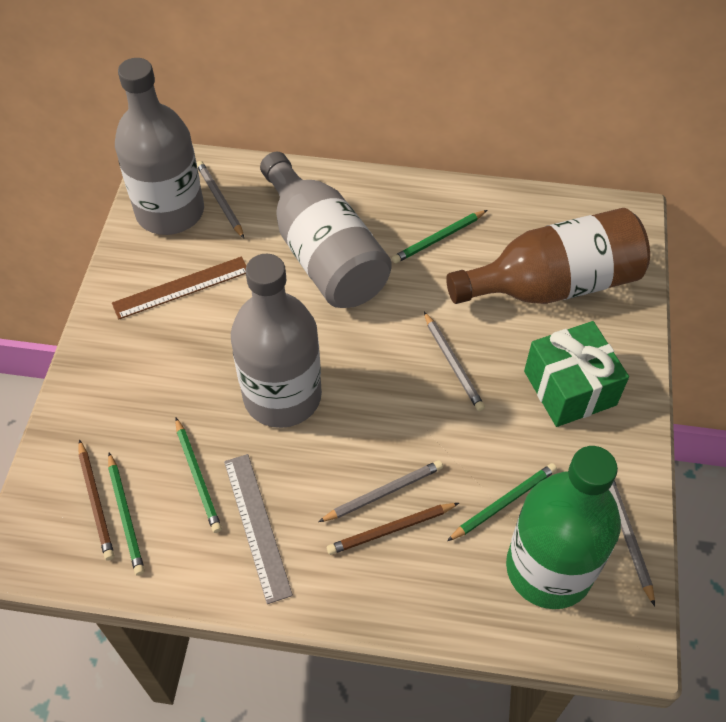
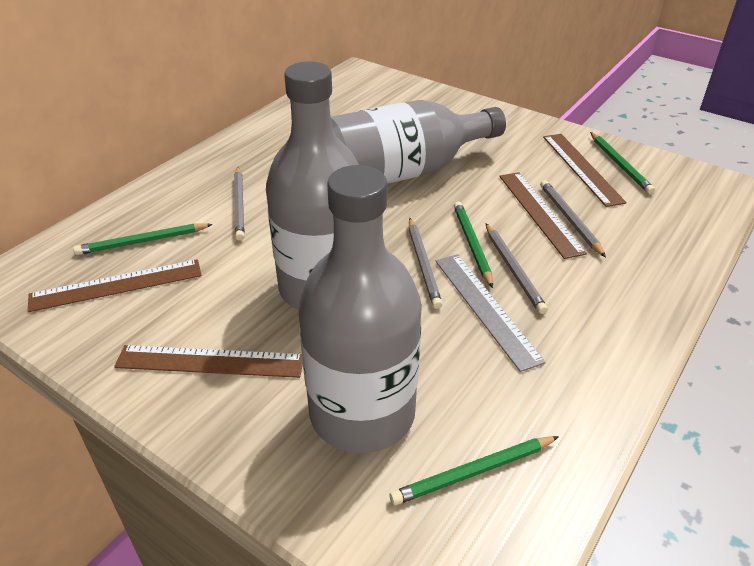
brown bottle: [446,208,650,304] = 1 -> none = 0
brown pencil: [79,439,114,560] [327,503,459,555] = 2 -> none = 0
brown ruler: [112,257,246,320] = 1 -> [28,259,202,312] [114,345,303,378] [499,172,587,259] [543,134,627,207] = 4
green bottle: [506,446,621,609] = 1 -> none = 0
green gift: [524,321,629,427] = 1 -> none = 0

